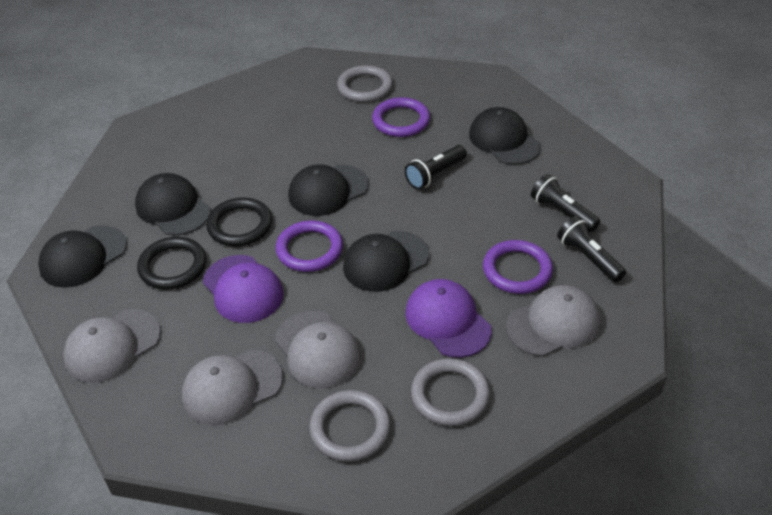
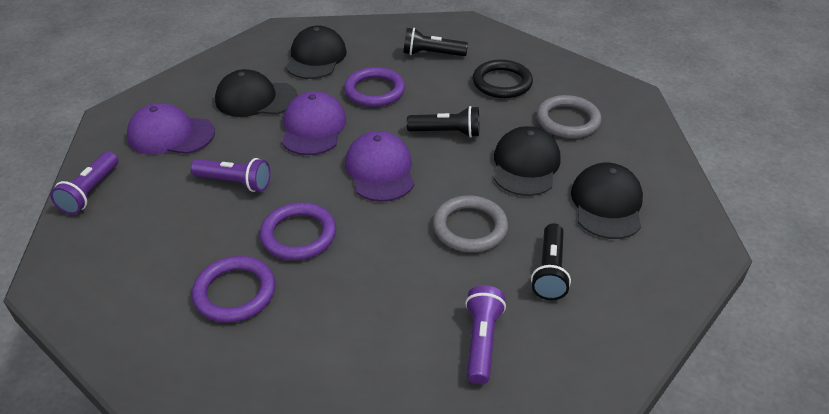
black cap: [38,225,127,288] [135,173,211,236] [288,164,369,216] [343,231,429,292] [469,107,541,165] = 5 -> [215,69,298,117] [286,26,347,79] [494,126,561,196] [571,163,643,239] = 4
black ring: [137,237,206,290] [206,197,272,246] = 2 -> [473,60,533,98] = 1
grey cap: [63,309,161,383] [182,350,283,425] [275,311,361,389] [506,285,600,356] = 4 -> none = 0
grey ring: [309,390,391,462] [337,65,393,102] [411,358,490,426] = 3 -> [433,195,508,252] [537,95,601,138] = 2
purple cap: [203,255,284,323] [405,279,492,358] = 2 -> [127,103,215,154] [282,91,346,155] [345,131,414,202] = 3
purple flashlight: none = 0 -> [50,151,118,215] [191,158,271,192] [465,285,506,384] = 3

